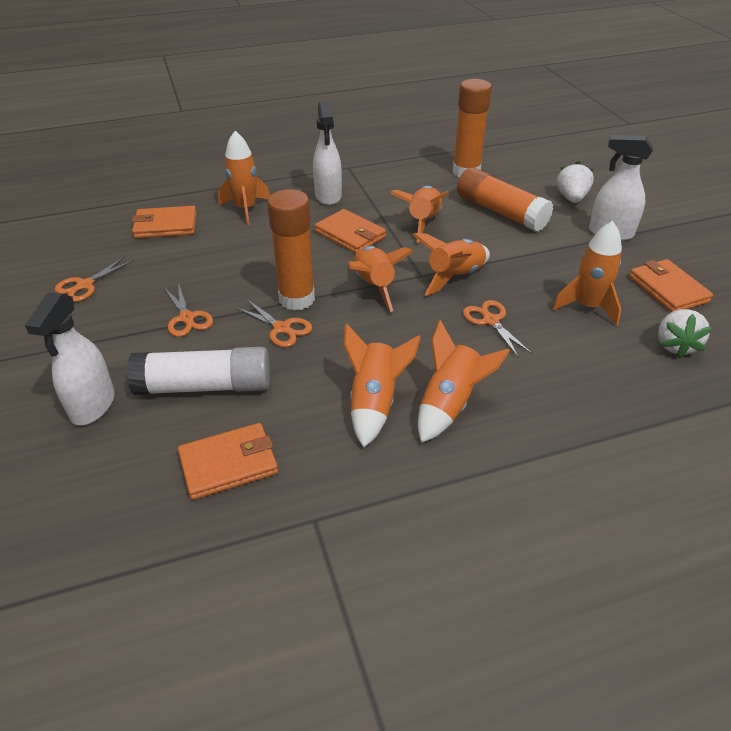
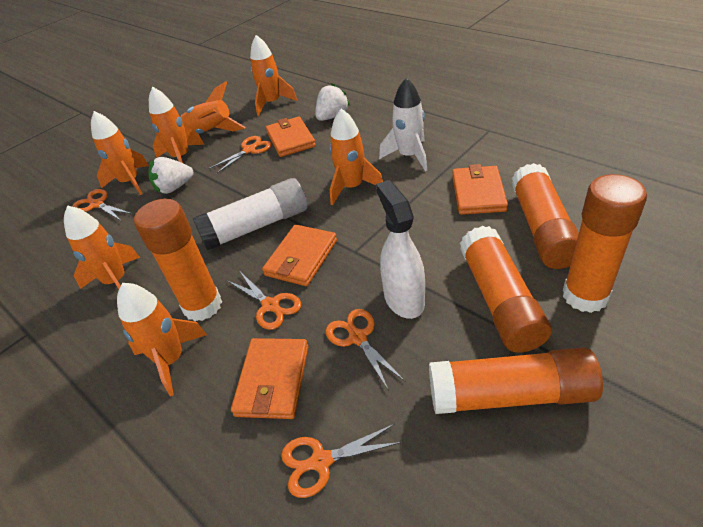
orange glue stick: [267,189,315,311] [452,79,492,177] [457,167,553,232] = 3 -> [134,199,222,321] [429,347,603,414] [460,226,552,353] [511,163,579,269] [563,174,647,313] = 5
orange scissors: [55,256,134,302] [164,283,213,337] [235,299,312,347] [463,300,533,358] = 4 -> [72,189,132,221] [209,136,272,174] [228,272,301,330] [281,424,402,498] [326,309,405,391] = 5
white rocket: none = 0 -> [379,78,427,171] = 1
white spray bottle: [25,292,115,425] [313,101,342,205] [589,135,653,241] = 3 -> [376,180,425,319] = 1

